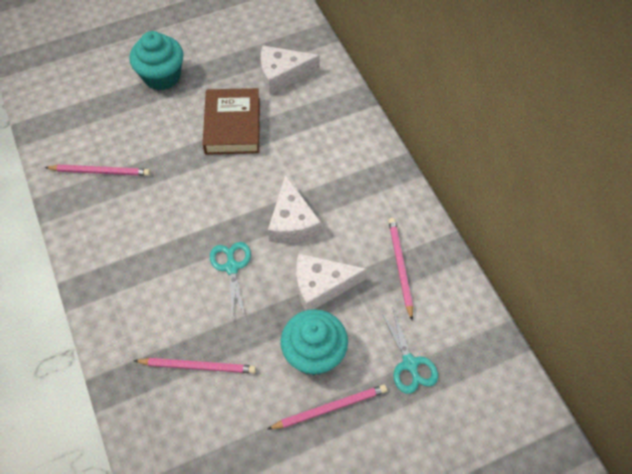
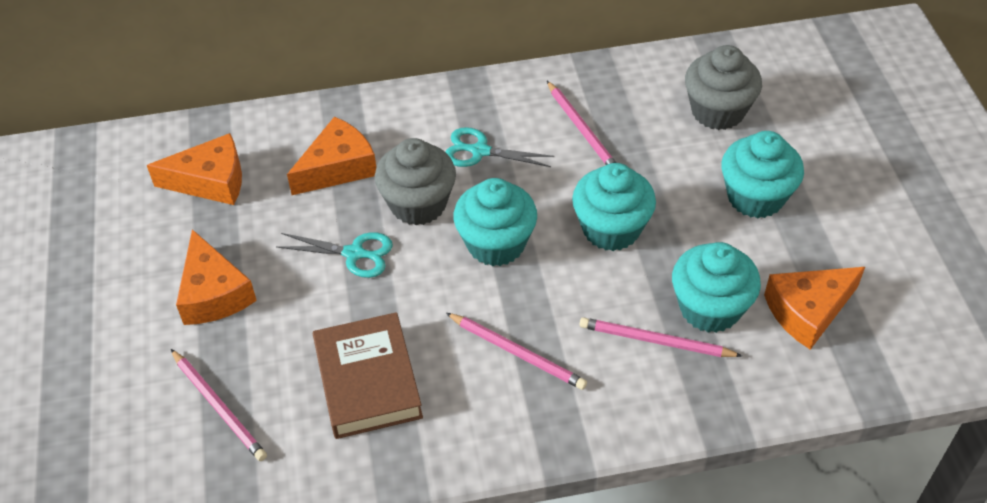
grey cupcake: none = 0 -> [375,138,456,225] [685,45,762,130] = 2
orange cheese: none = 0 -> [147,133,242,205] [176,229,257,325] [287,117,376,195] [764,267,865,350] = 4
turquoise cupcake: [129,31,183,90] [281,309,348,376] = 2 -> [454,178,537,266] [572,163,656,251] [672,242,761,333] [721,131,804,218] = 4
white cheese: [261,45,320,94] [268,174,321,243] [296,254,367,311] = 3 -> none = 0

